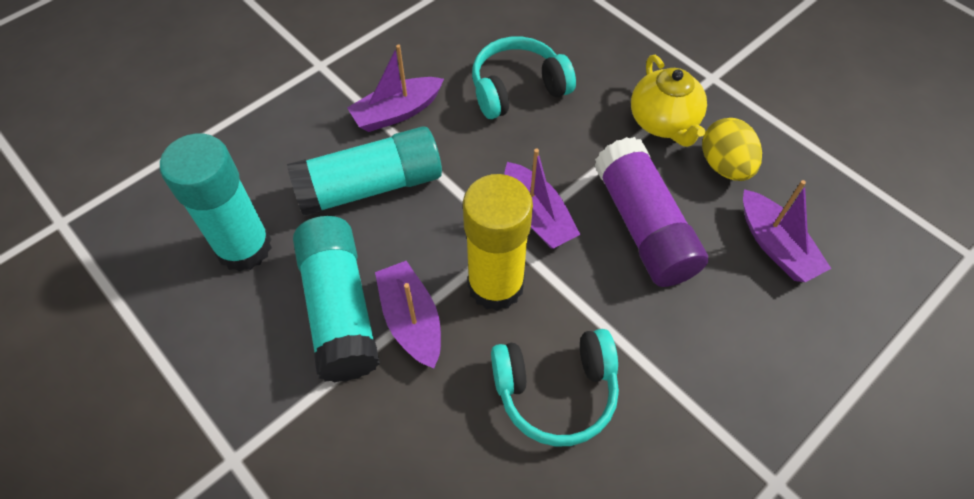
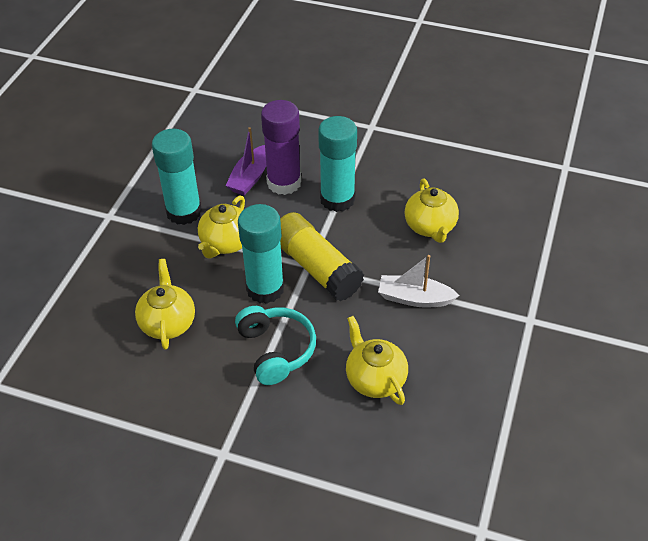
purple boat: [347,45,444,132] [375,261,441,368] [505,149,581,249] [743,180,831,282] = 4 -> [225,127,266,195] = 1
turquoise headphones: [472,36,576,119] [491,329,619,447] = 2 -> [235,306,316,385] = 1
white boat: none = 0 -> [378,255,460,307] = 1
yellow egg: [702,118,762,181] = 1 -> none = 0
yellow teapot: [631,55,707,147] = 1 -> [135,259,195,350] [198,195,245,259] [346,316,408,405] [404,178,459,243] = 4

